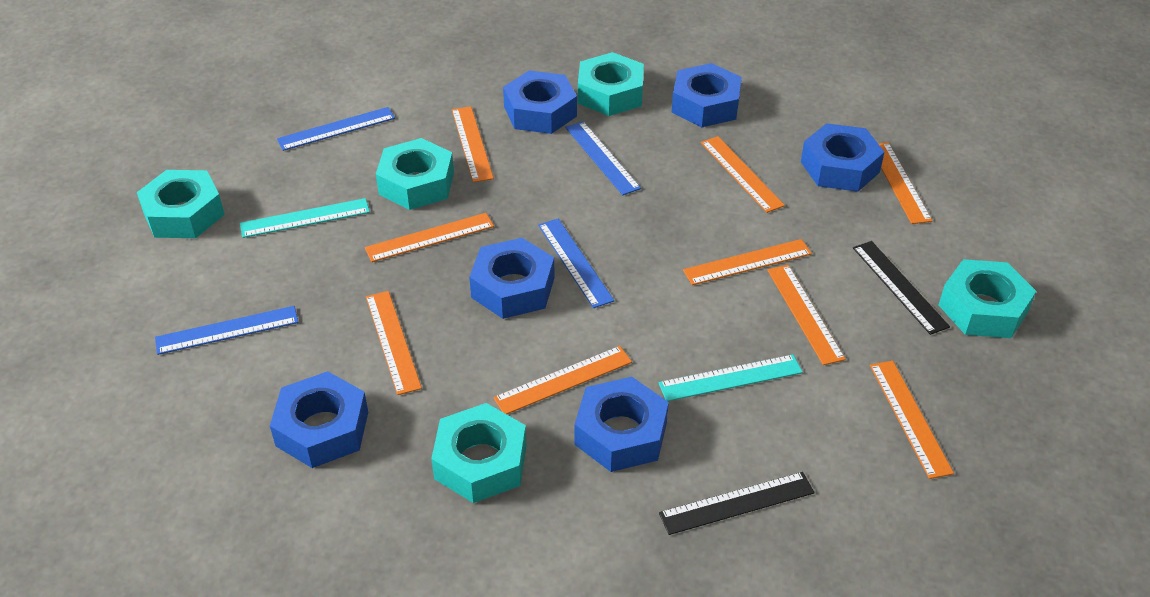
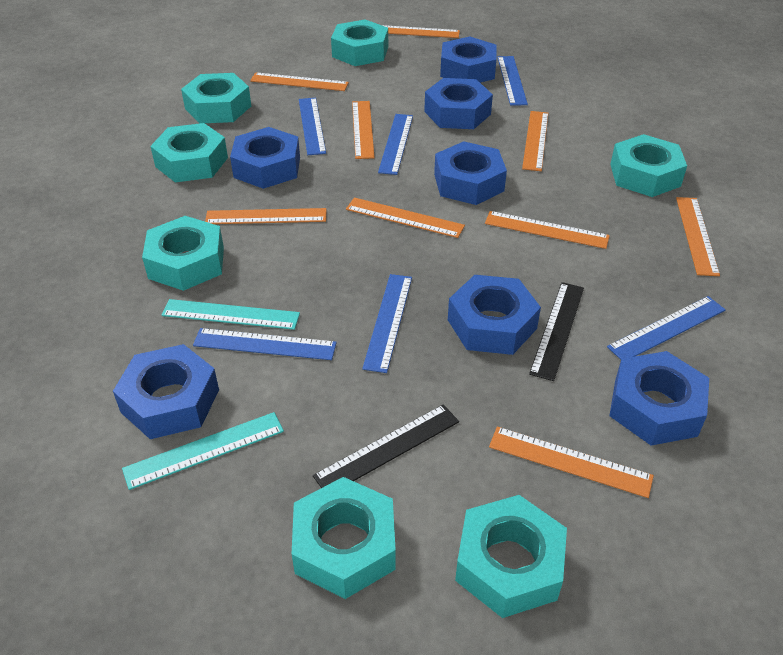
blue nut: [270,371,368,468] [469,238,555,319] [503,71,577,134] [575,377,669,472] [672,63,742,127] [801,123,885,192] = 6 -> [113,344,219,439] [230,127,300,189] [424,78,493,129] [434,141,507,205] [440,37,497,83] [448,275,541,355] [609,351,709,446] = 7
blue ruler: [155,306,298,355] [277,107,395,151] [538,219,614,308] [566,121,641,195] = 4 -> [193,328,337,360] [299,98,326,155] [362,274,412,373] [378,114,413,175] [497,56,528,106] [607,296,726,360] = 6
turquoise nut: [137,170,225,238] [376,138,454,210] [431,403,526,503] [578,52,644,116] [939,259,1036,338] = 5 -> [142,216,224,291] [150,123,228,182] [181,73,251,124] [292,477,396,599] [331,20,388,66] [455,495,567,618] [610,134,687,197] = 7

